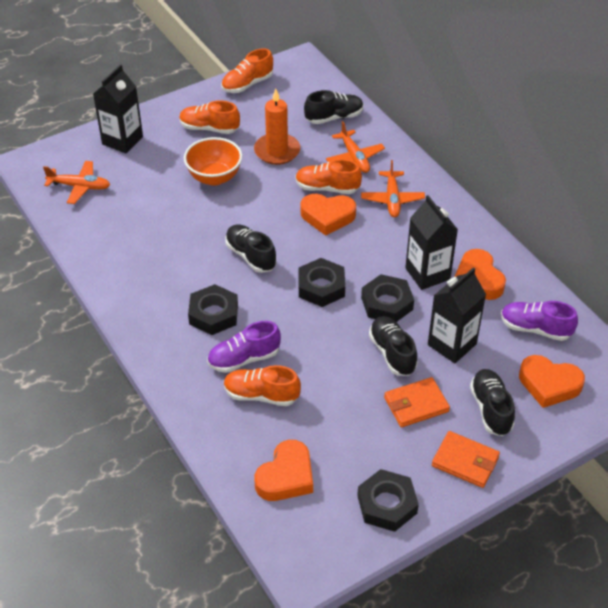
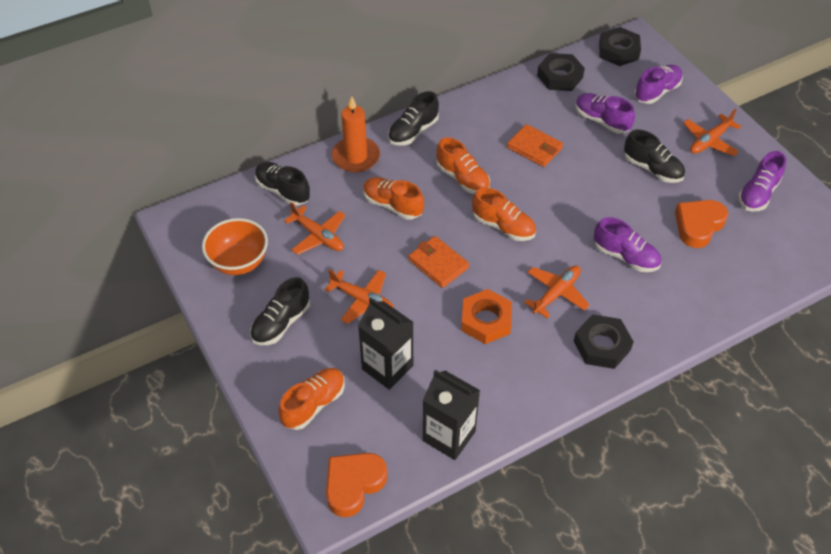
black carton: [93,64,143,153] [405,195,458,290] [428,267,486,363] = 3 -> [358,298,414,390] [423,370,480,460] = 2
black nut: [188,284,238,335] [298,258,345,307] [357,469,419,532] [361,274,414,322] = 4 -> [537,53,585,91] [574,314,634,369] [599,27,641,66] = 3
orange heart: [254,440,313,501] [301,194,356,236] [455,249,506,300] [519,355,585,408] = 4 -> [326,453,387,517] [675,200,728,248] = 2
orange nut: none = 0 -> [461,289,512,344] = 1
orange plane: [43,161,110,204] [326,121,385,173] [361,160,425,217] = 3 -> [284,202,346,255] [324,269,394,324] [524,265,590,318] [683,109,741,156] = 4
purple shoe: [207,321,281,373] [501,301,578,341] = 2 -> [575,93,635,134] [594,217,661,272] [634,65,683,104] [738,151,786,212] = 4

